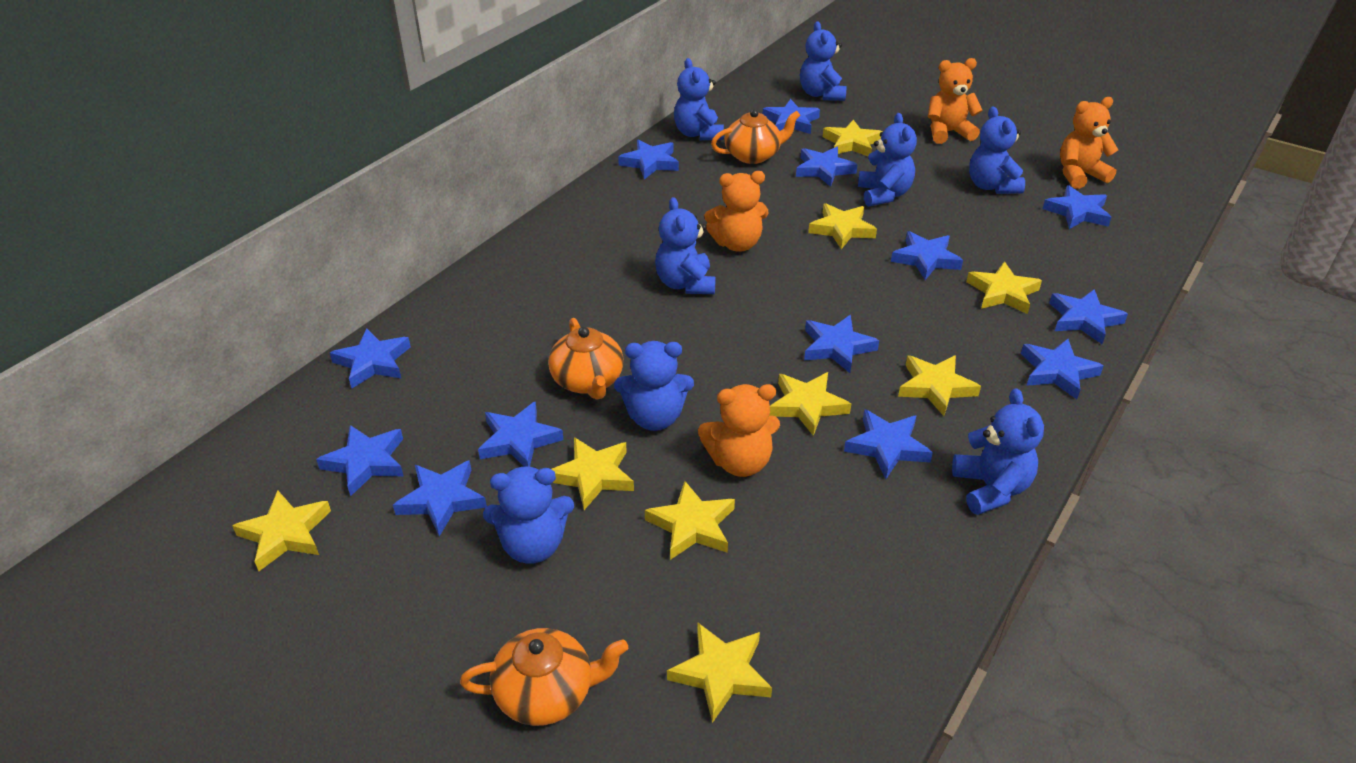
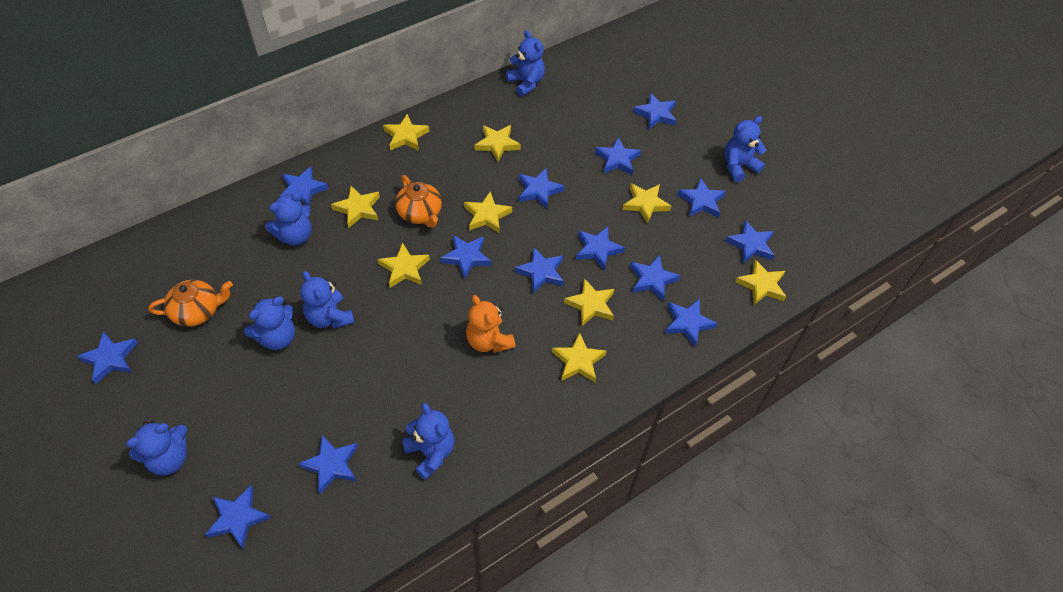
blue star: [316,425,404,496] [330,328,411,388] [393,460,487,536] [478,402,563,467] [618,139,679,180] [763,99,820,134] [796,147,858,187] [804,315,879,373] [844,409,933,479] [891,231,963,280] [1021,339,1103,399] [1043,185,1111,229] [1049,289,1128,344] = 13 -> [77,331,138,384] [205,486,271,549] [279,166,329,207] [298,435,358,494] [440,235,491,279] [515,247,564,293] [519,168,564,209] [576,226,625,271] [595,137,641,175] [630,255,681,301] [633,93,676,129] [665,299,718,347] [677,178,726,218] [725,220,774,263] = 14
blue teddy bear: [483,466,574,563] [614,341,694,431] [655,197,716,294] [674,58,724,140] [800,21,846,101] [858,113,917,207] [952,388,1044,515] [969,107,1025,194] = 8 -> [126,421,188,475] [244,296,295,350] [265,192,312,246] [300,271,355,329] [402,403,455,480] [506,30,545,97] [724,116,766,182] = 7
orange teapot: [460,628,628,726] [548,318,624,400] [711,109,801,164] = 3 -> [148,280,233,327] [395,175,442,228] = 2
orange teddy bear: [698,384,780,477] [704,171,769,252] [928,58,983,144] [1060,97,1118,189] = 4 -> [466,295,515,353] = 1

